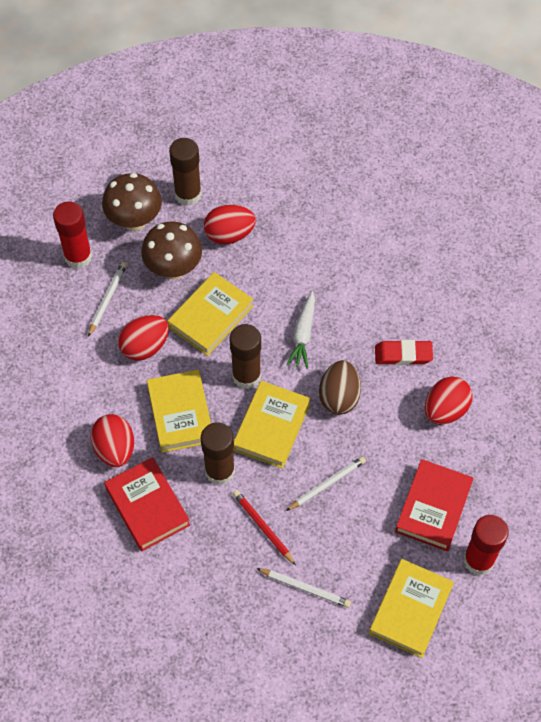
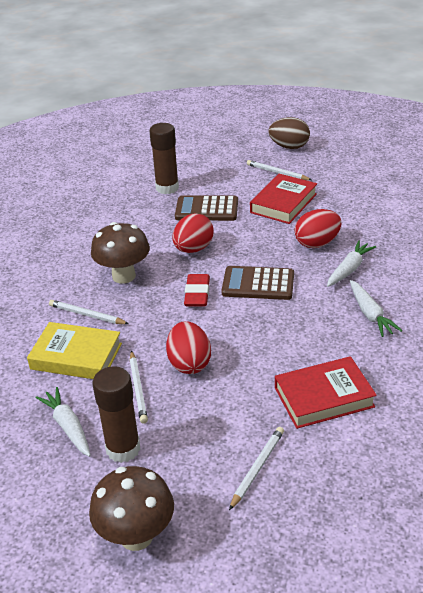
brown calculator: none = 0 -> [175,195,238,221] [221,266,294,300] = 2
brown glue stick: [169,138,202,206] [201,422,235,485] [230,324,261,389] = 3 -> [92,366,141,463] [149,123,179,194] = 2
red egg: [91,414,134,467] [118,315,169,361] [204,204,256,244] [425,376,473,425] = 4 -> [166,321,211,374] [173,213,214,253] [295,209,341,248] = 3
red glue stick: [53,201,92,269] [464,515,509,575] = 2 -> none = 0
red pencil: [233,490,296,565] = 1 -> none = 0
white carrot: [286,291,315,369] = 1 -> [35,387,91,457] [327,240,376,287] [350,280,402,337] = 3
white pencil: [88,262,127,337] [256,568,351,608] [286,456,366,511] = 3 -> [49,300,129,324] [130,350,148,424] [229,427,284,510] [247,160,312,180] = 4
yellow book: [147,370,211,453] [168,272,253,356] [233,381,310,469] [369,559,454,658] = 4 -> [27,322,122,379] = 1

